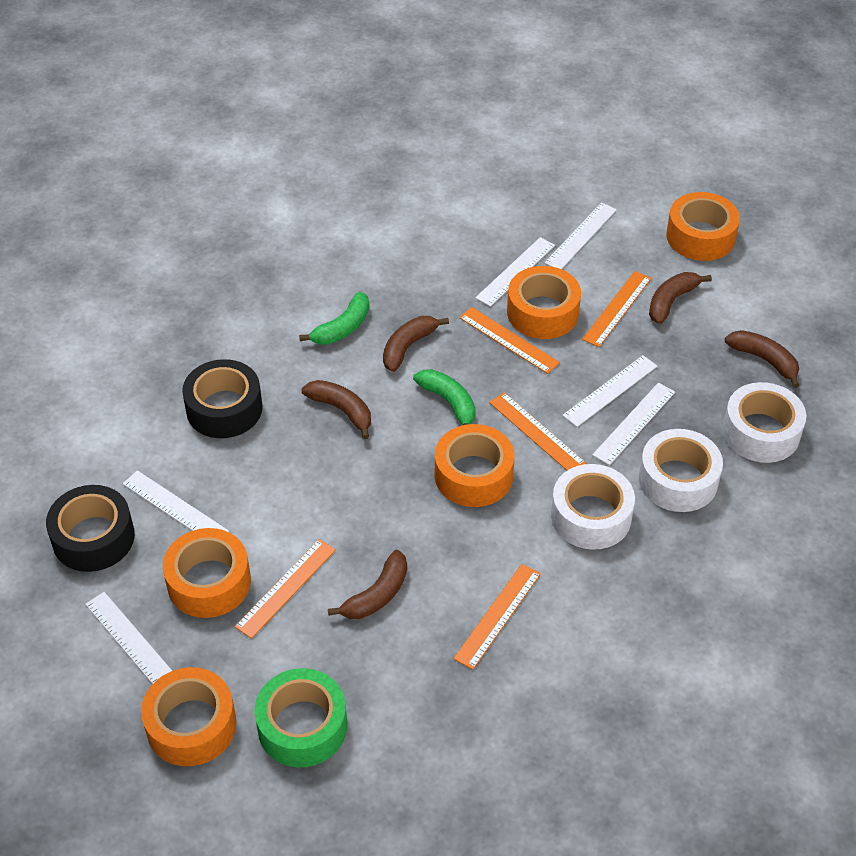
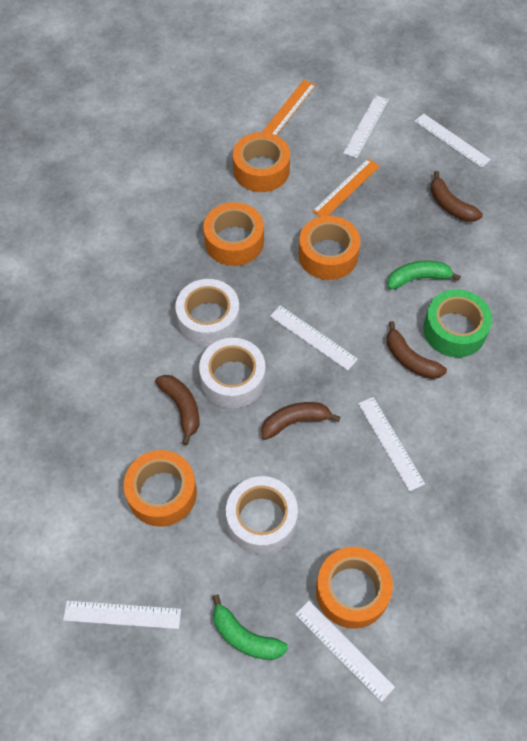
black tape: [46,485,135,572] [182,359,263,438] = 2 -> none = 0
brown banana: [301,380,371,439] [328,550,407,619] [383,316,449,372] [649,272,712,324] [725,330,800,388] = 5 -> [155,375,199,445] [261,402,340,440] [387,321,447,379] [430,171,483,222] = 4
orange ruler: [234,539,336,639] [453,564,541,670] [459,307,560,374] [489,392,586,470] [582,271,651,347] = 5 -> [262,80,316,135] [312,159,380,217] = 2

